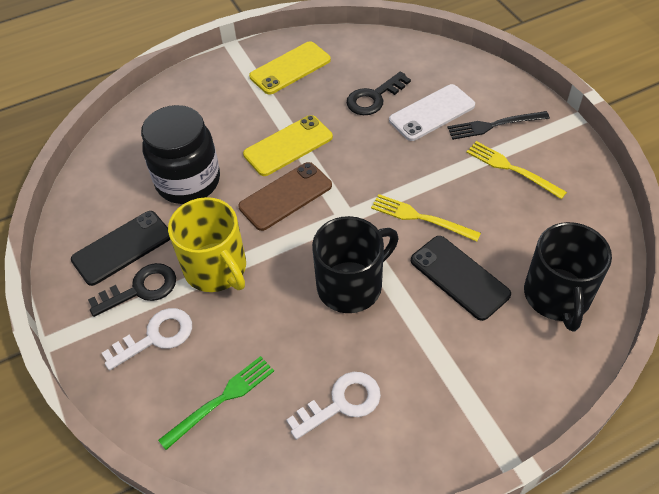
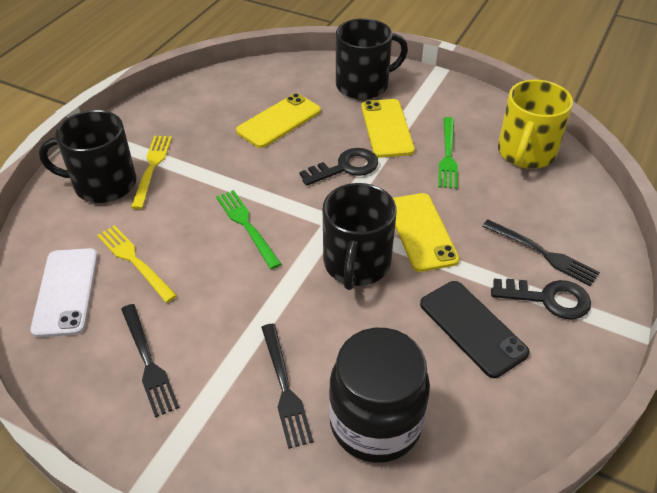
black fork: [447,111,550,140] = 1 -> [121,304,179,417] [261,324,313,449] [482,219,600,286] = 3
black mug: [312,216,398,313] [524,222,612,331] = 2 -> [39,110,136,203] [323,183,397,290] [336,18,408,100] = 3
black phone: [71,211,170,286] [411,236,511,321] = 2 -> [420,281,530,378] = 1
brown phone: [238,162,332,231] = 1 -> none = 0
green fork: [158,356,274,450] = 1 -> [216,190,281,269] [438,117,458,189] = 2
white key: [102,308,192,371] [286,372,381,440] = 2 -> none = 0
yellow phone: [243,115,333,176] [249,41,331,95] = 2 -> [236,93,321,148] [361,99,415,158] [393,193,459,272] = 3

